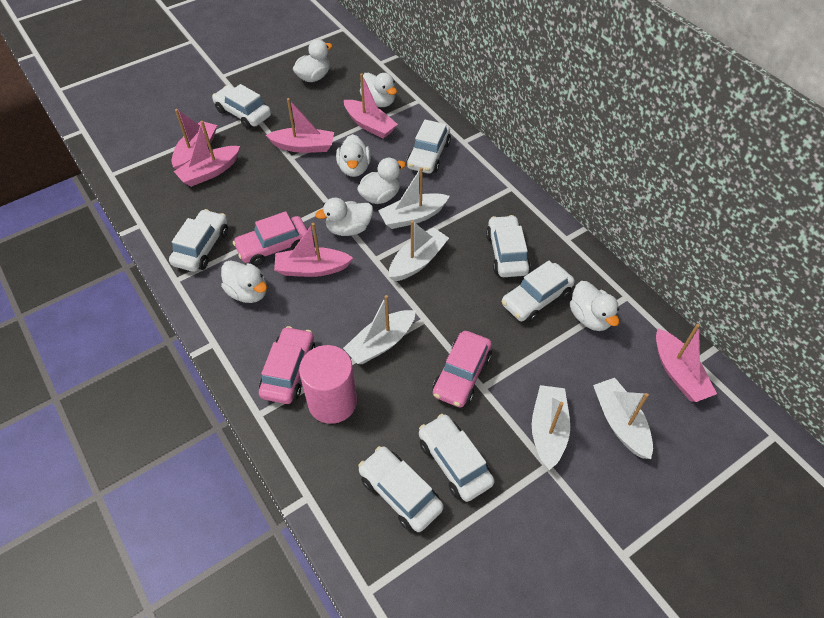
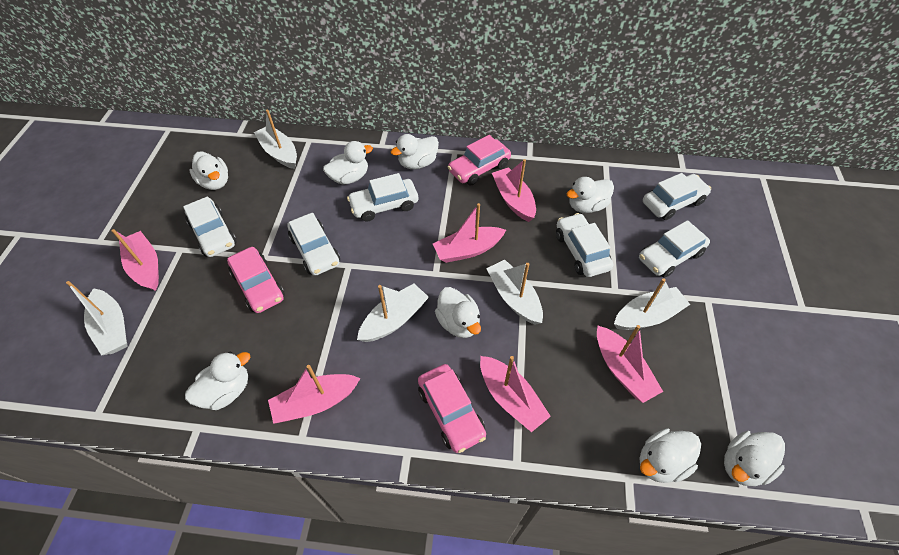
pink cylinder: [299,345,357,424] = 1 -> none = 0
white car: [169,209,228,272] [212,84,271,129] [358,446,444,532] [406,119,451,174] [419,414,495,502] [486,215,530,277] [502,260,575,323] = 7 -> [183,196,237,257] [287,213,340,276] [347,173,418,222] [556,213,613,277] [639,220,710,278] [643,173,711,220] = 6
white duck: [221,260,267,303] [293,39,333,82] [315,198,373,236] [336,134,371,177] [357,158,406,204] [360,73,397,107] [570,281,619,331] = 7 -> [185,352,250,410] [189,151,228,190] [323,141,373,185] [391,134,439,169] [435,287,481,338] [567,177,614,213] [640,428,701,483] [724,431,785,486] = 8

